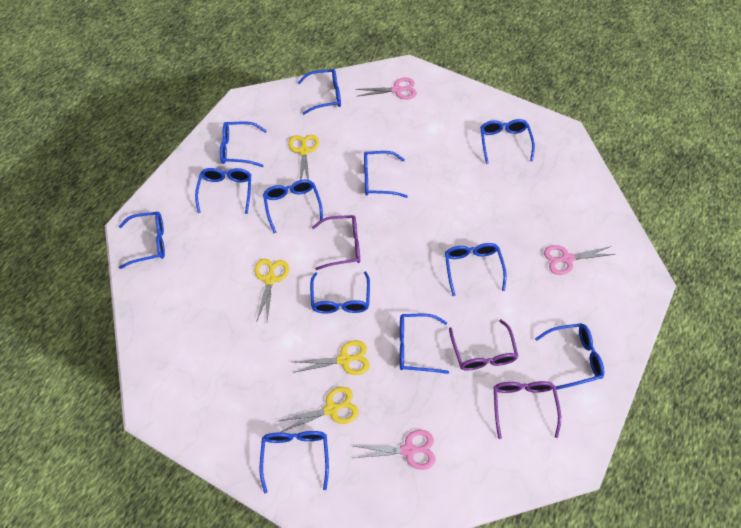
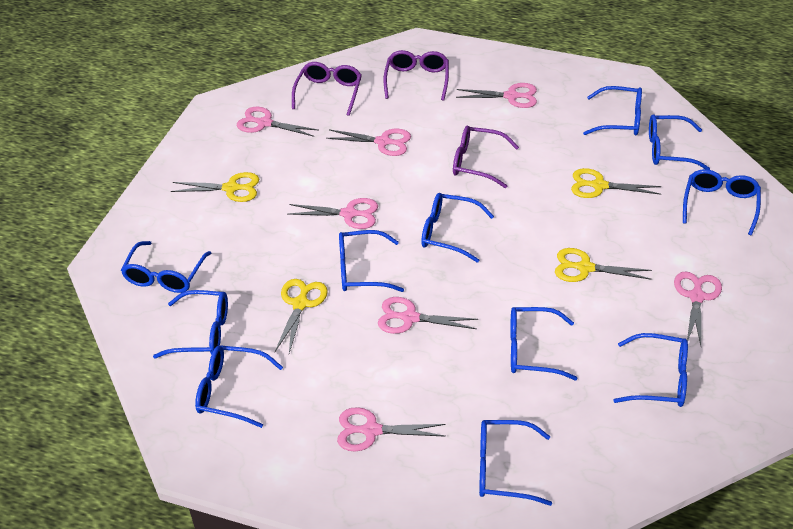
blue glasses: [119,212,165,269] [195,168,251,214] [220,121,267,167] [260,431,329,493] [263,180,323,233] [298,69,341,115] [310,271,370,314] [364,151,408,198] [400,314,449,374] [445,243,507,296] [480,119,535,164] [535,323,604,390] = 12 -> [121,241,211,293] [153,290,228,359] [195,345,283,428] [339,230,404,292] [421,193,494,263] [479,420,552,506] [510,307,578,380] [583,86,642,136] [613,333,688,407] [649,114,710,170] [683,169,761,236] = 11
pink scissors: [354,430,435,470] [356,77,417,99] [544,245,615,275] = 3 -> [237,106,318,137] [288,198,378,229] [326,129,411,156] [337,407,446,451] [378,297,478,334] [456,83,537,108] [674,271,722,346] = 7

